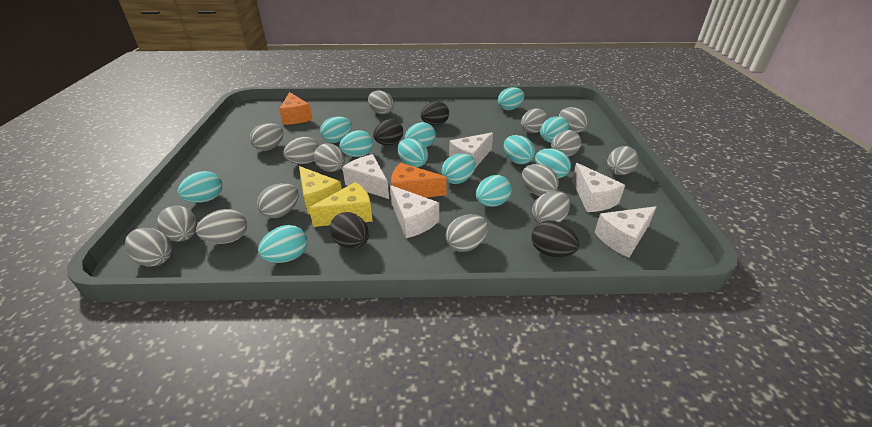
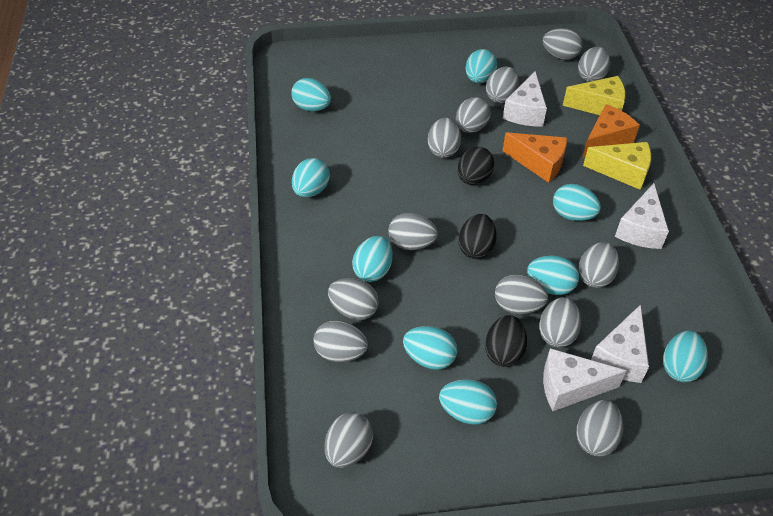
black egg: [329,212,369,249] [373,119,403,145] [421,101,449,125] [532,220,579,257] = 4 -> [458,147,494,185] [458,214,496,259] [485,315,527,367] = 3
grey egg: [125,228,173,267] [157,206,197,242] [196,209,247,244] [250,123,284,151] [257,183,299,218] [283,137,319,164] [314,143,345,172] [368,91,394,114] [446,214,488,252] [521,108,548,133] [522,164,559,196] [532,191,570,223] [551,130,581,157] [559,107,589,133] [607,146,639,175] = 15 -> [313,320,368,362] [325,412,373,468] [328,278,379,320] [388,213,438,250] [428,118,461,158] [456,97,491,133] [486,67,519,103] [495,274,548,314] [539,297,581,348] [543,28,583,60] [576,400,623,457] [578,47,610,82] [578,242,619,288] = 13
turquoise egg: [177,171,222,203] [258,225,307,263] [320,116,352,143] [339,130,373,157] [398,138,428,168] [405,122,436,147] [442,154,476,184] [476,175,512,207] [498,87,524,111] [504,135,535,164] [535,148,571,179] [540,116,569,143] = 12 -> [291,78,331,111] [292,158,330,197] [352,236,393,282] [403,326,457,370] [439,379,497,424] [466,49,497,83] [527,255,579,295] [553,184,601,221] [663,331,708,382] = 9
white cheese: [342,154,389,199] [390,185,439,238] [449,132,493,168] [572,163,625,212] [594,206,656,258] = 5 -> [503,72,547,126] [543,348,626,411] [591,304,649,383] [615,183,669,249] = 4

